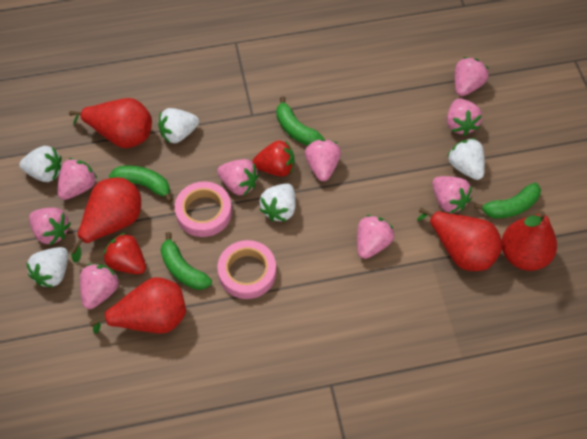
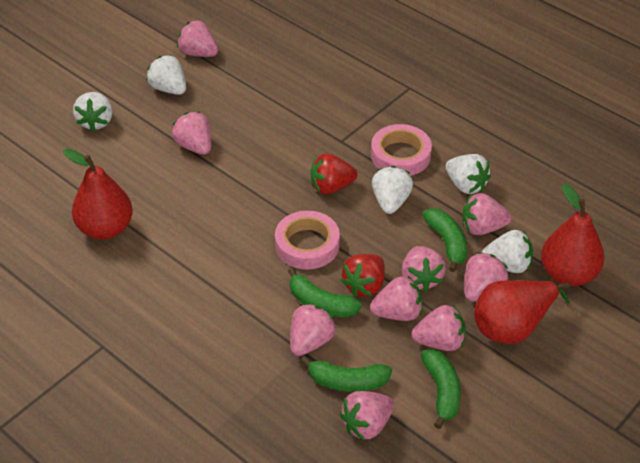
red pear: [69,98,152,148] [70,178,141,263] [89,277,186,334] [417,208,503,271] [502,211,557,271] = 5 -> [63,149,133,240] [474,280,571,344] [541,184,604,286] = 3

